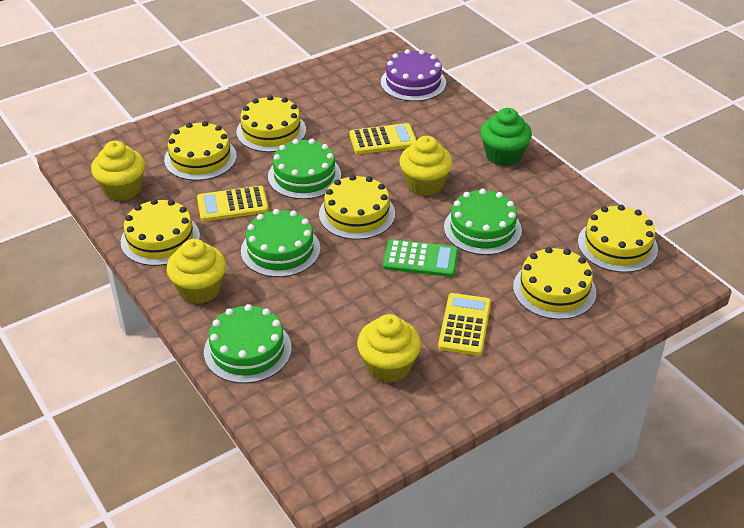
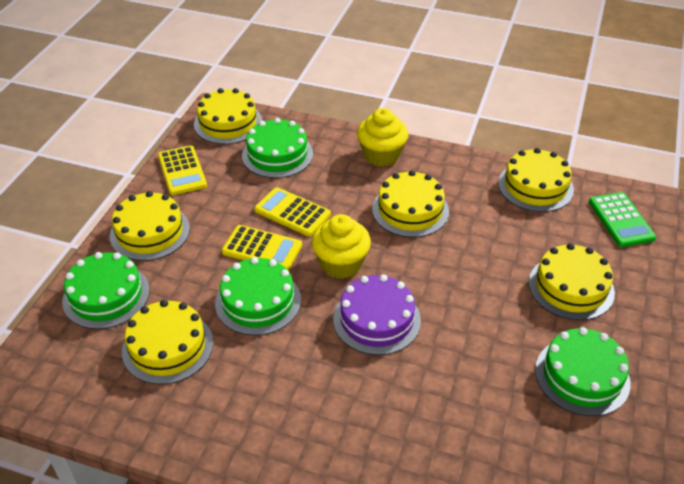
green cupcake: [480,108,532,166] = 1 -> none = 0
yellow cupcake: [91,141,145,201] [166,239,226,304] [357,314,421,383] [399,136,453,196] = 4 -> [312,214,371,279] [357,108,408,167] = 2

